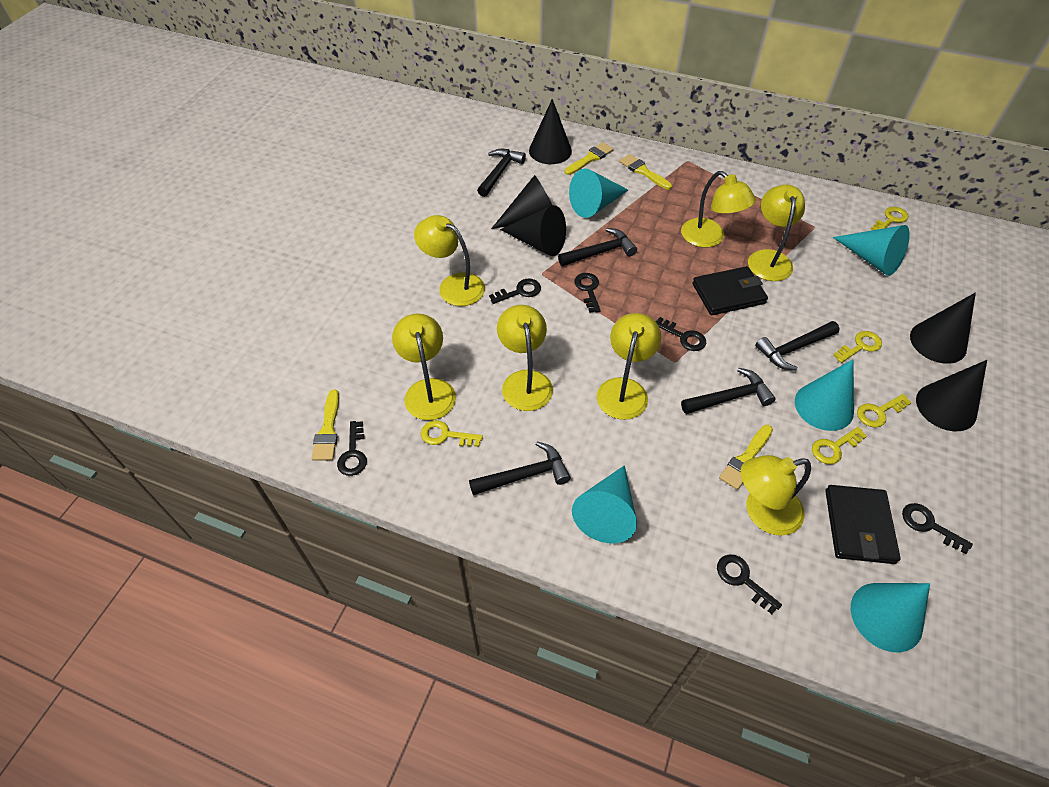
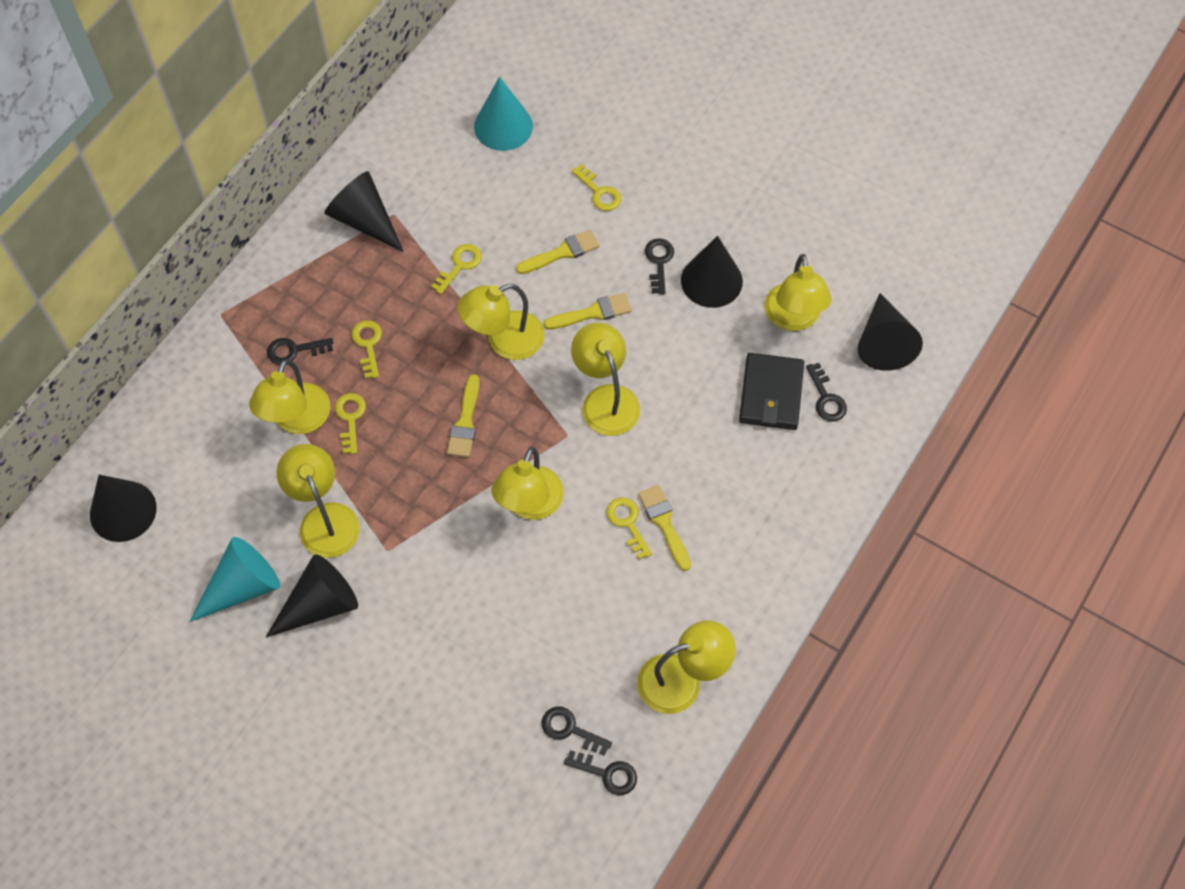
black hammer: [469,442,571,496] [477,149,526,197] [558,228,637,266] [681,368,776,414] [755,321,840,371] = 5 -> none = 0
black key: [337,421,367,476] [489,279,541,304] [574,273,601,313] [655,317,706,351] [717,554,782,614] [902,503,973,554] = 6 -> [267,338,333,365] [542,706,612,756] [564,750,637,795] [645,238,674,295] [806,363,847,422] = 5
black wallet: [692,266,768,315] [825,485,901,564] = 2 -> [739,353,804,430] = 1
turquoise cone: [569,168,628,218] [572,465,637,543] [795,359,854,431] [833,225,910,276] [851,583,930,652] = 5 -> [189,537,280,622] [474,77,533,151] = 2

